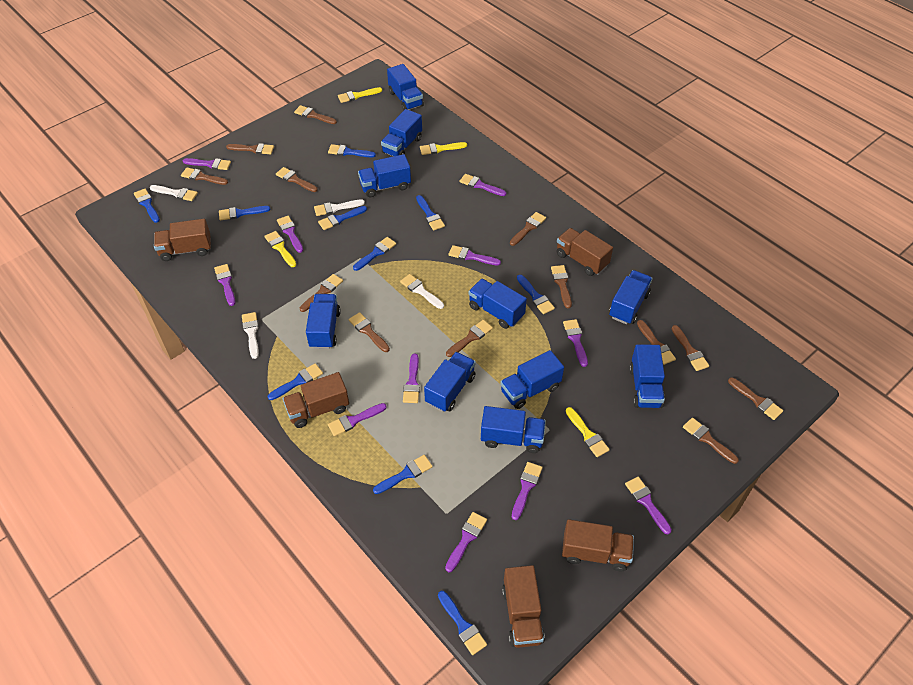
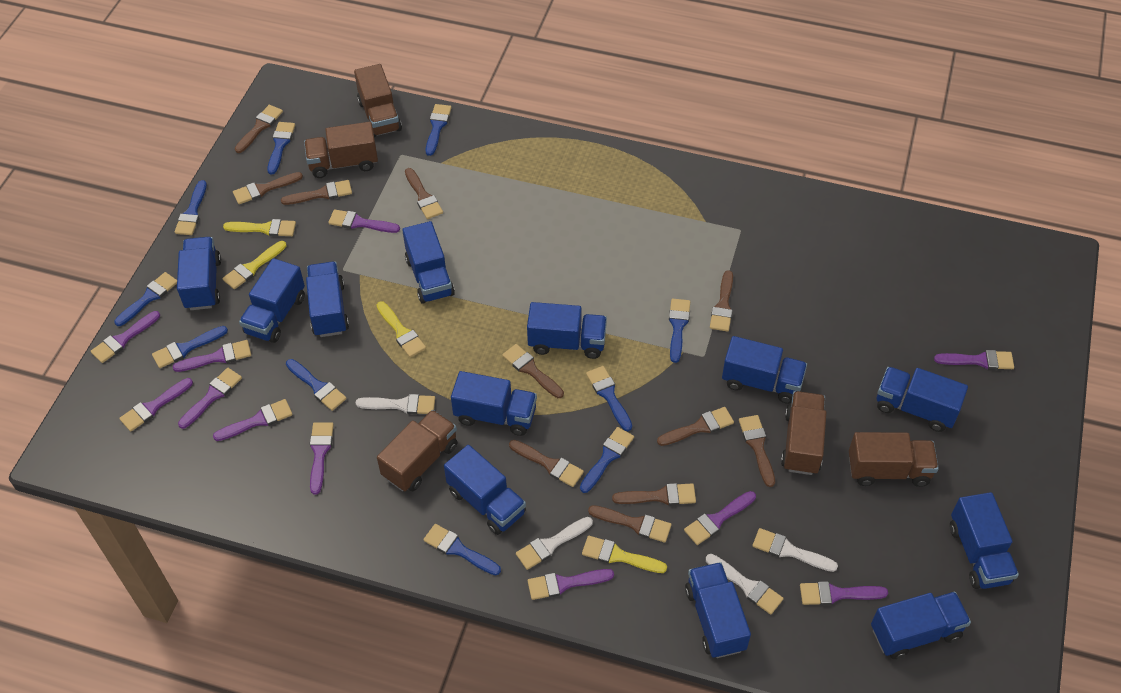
blue truck: [306,294,341,349] [358,154,411,197] [381,109,422,156] [387,64,424,111] [424,352,476,412] [468,279,527,329] [481,406,546,453] [500,350,564,409] [609,270,653,324] [629,344,665,408] = 10 -> [177,237,221,310] [239,258,305,343] [306,262,349,337] [402,221,455,304] [444,445,526,535] [451,371,537,436] [527,302,607,359] [685,562,751,658] [722,336,807,404] [871,592,971,659] [877,367,968,432] [950,492,1019,589] = 12
brown brush: [181,167,228,185] [226,143,274,154] [276,167,318,192] [294,105,337,124] [300,274,343,312] [349,312,390,352] [446,320,493,357] [510,212,546,246] [551,265,572,308] [637,320,676,365] [672,325,709,371] [683,418,739,464] [728,377,783,420] = 13 -> [233,172,303,204] [235,105,283,153] [281,180,352,205] [405,168,443,219] [502,344,564,398] [509,440,584,487] [588,505,672,543] [612,483,696,506] [657,407,734,446] [710,270,733,332] [739,415,775,487] = 11

